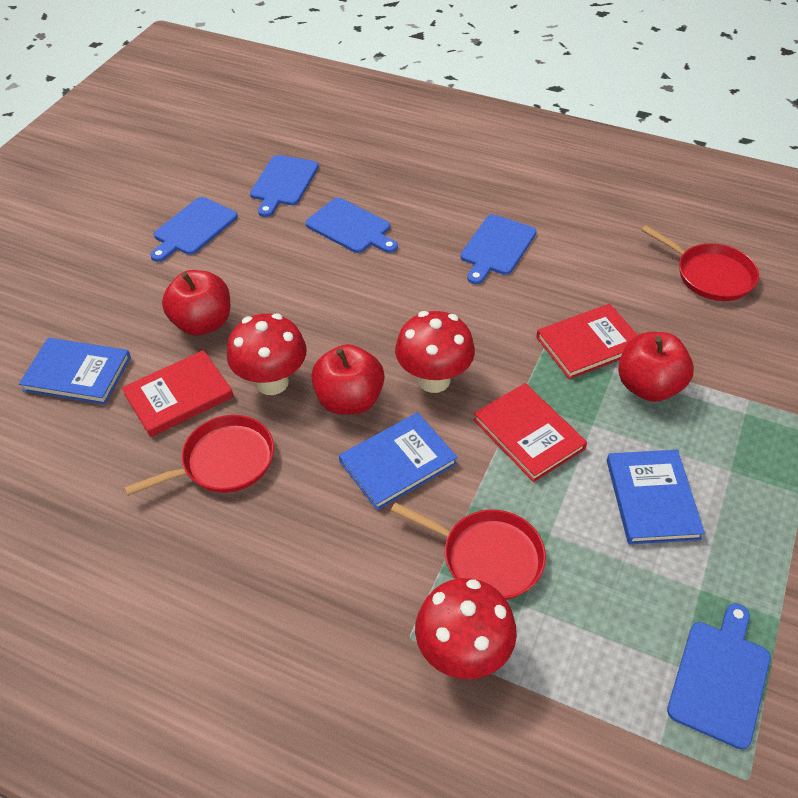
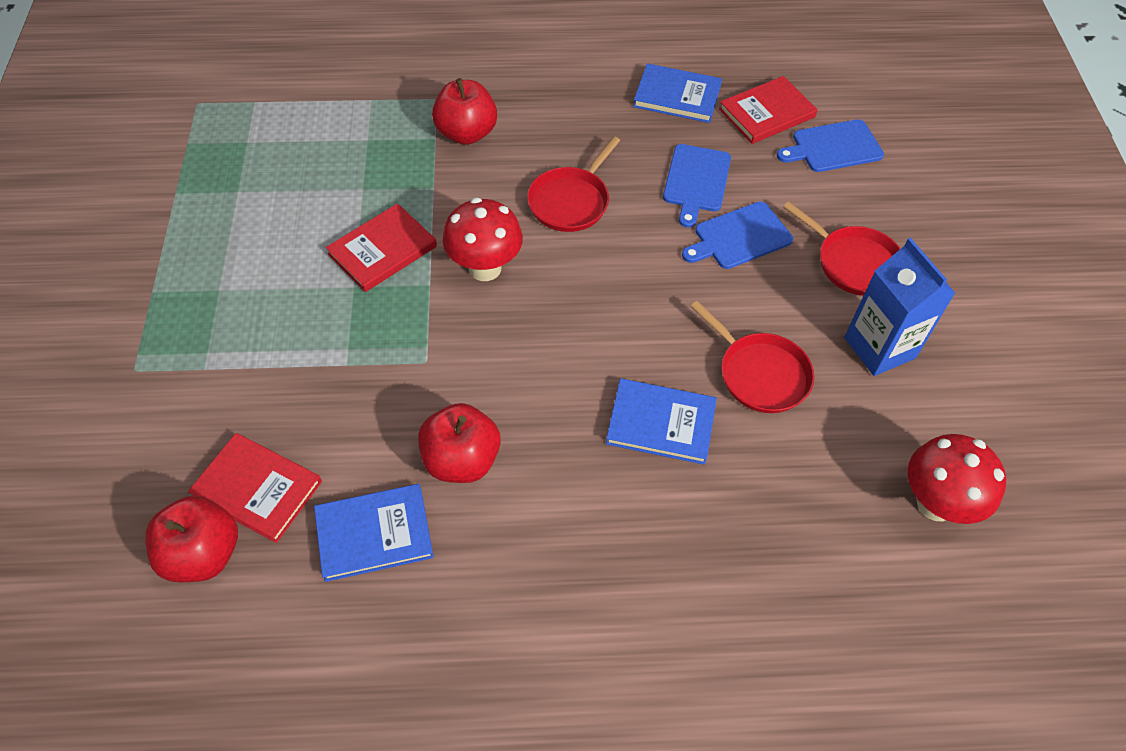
blue carton: none = 0 -> [844,238,956,376] = 1
blue cutting board: [150,197,238,262] [250,155,319,217] [305,198,398,253] [460,214,537,284] [667,603,770,750] = 5 -> [663,144,731,228] [682,202,793,269] [777,119,884,172] = 3
red mushroom: [227,313,307,395] [395,311,475,393] [415,578,517,679] = 3 -> [443,197,523,281] [908,434,1006,524] = 2

